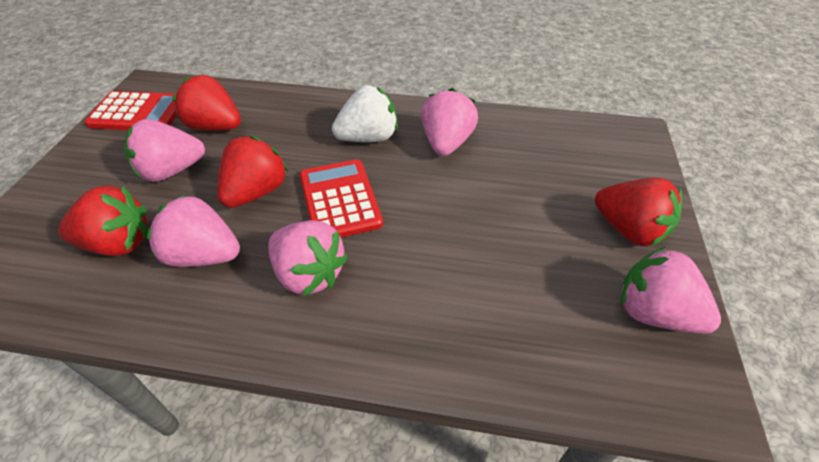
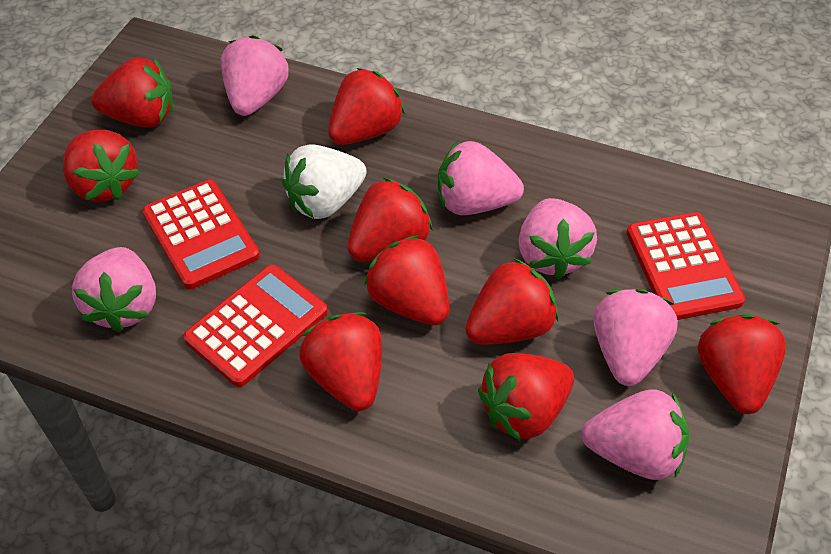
pink strawberry: [124,119,205,182] [147,195,240,267] [268,220,348,296] [421,88,478,156] [621,247,721,334] = 5 -> [72,247,156,332] [221,35,289,116] [438,141,524,215] [518,198,597,279] [581,389,689,480] [593,289,678,386] = 6
red calculator: [85,91,176,130] [299,159,383,238] = 2 -> [142,180,260,289] [183,264,328,387] [627,212,745,320] = 3
red strawberry: [58,186,148,256] [172,75,241,131] [217,136,288,208] [595,178,682,246] = 4 -> [63,130,140,202] [91,57,173,127] [299,312,382,411] [328,68,405,145] [348,178,433,262] [364,235,449,325] [465,258,558,345] [478,353,574,441] [697,314,786,414] = 9

